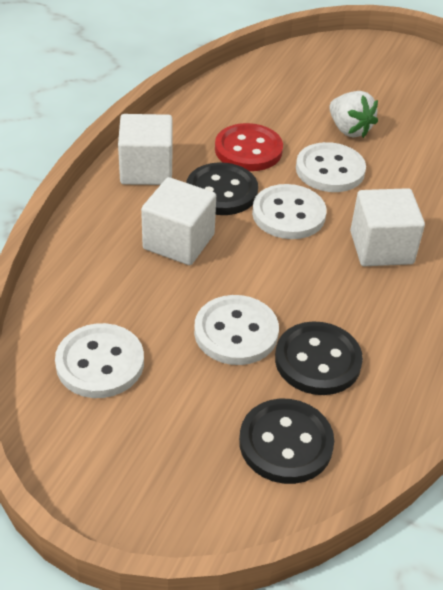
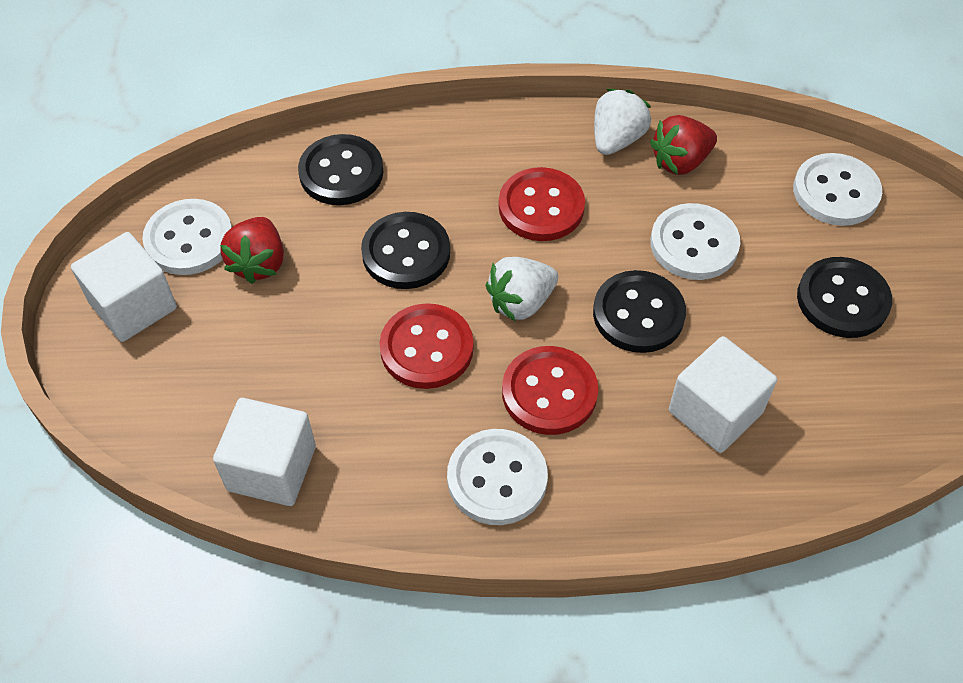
black button: [186,162,258,215] [239,399,334,484] [275,321,363,395] = 3 -> [298,134,384,205] [361,212,450,289] [593,270,686,353] [797,257,892,338] = 4
red button: [215,123,283,171] = 1 -> [379,303,474,389] [499,167,585,241] [502,346,598,435] = 3
red strawberry: none = 0 -> [220,217,284,284] [650,115,717,175] = 2
white strawberry: [329,91,378,138] = 1 -> [486,257,558,321] [594,89,651,155] = 2

